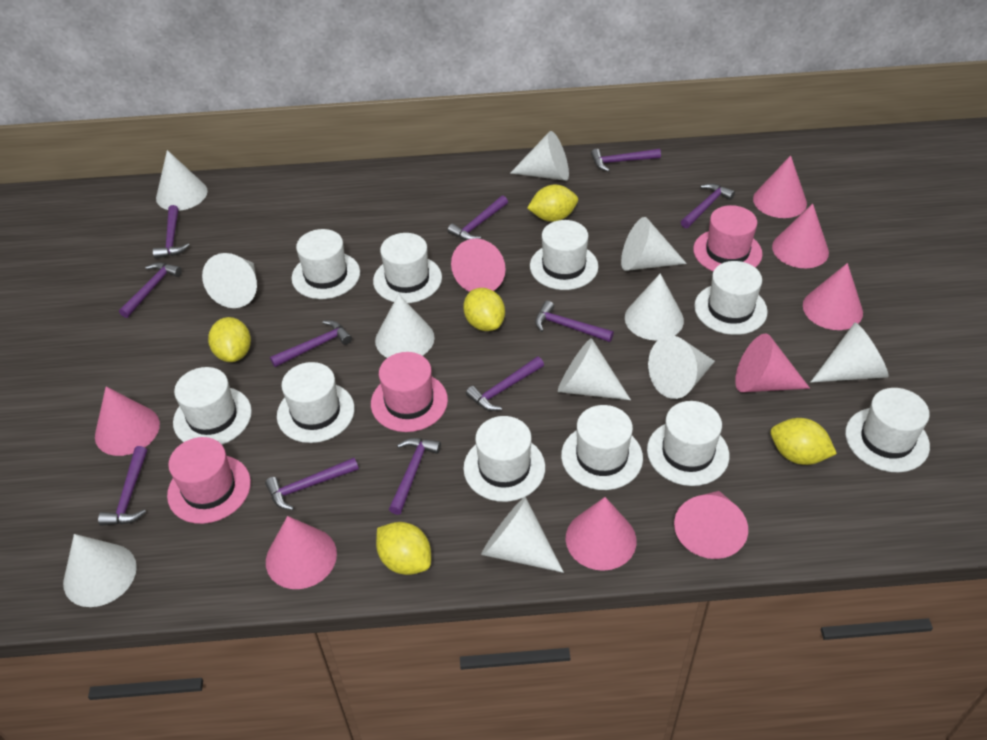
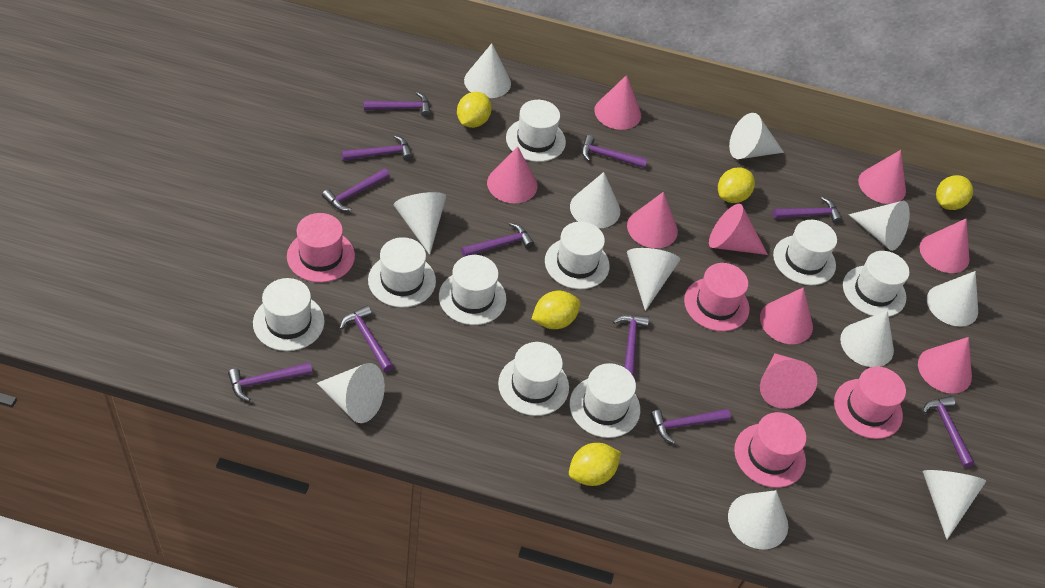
pink hat: [167,437,251,524] [371,352,448,432] [693,205,763,271] = 3 -> [287,213,355,283] [684,263,750,331] [734,412,806,488] [834,366,906,439] = 4
white hat: [173,367,252,445] [277,362,355,443] [292,229,360,299] [373,233,442,303] [463,416,545,502] [530,220,598,290] [561,405,643,490] [647,401,729,486] [694,261,768,335] [845,388,930,472] = 10 -> [253,278,325,351] [368,237,436,308] [439,255,506,325] [498,342,569,416] [506,100,566,162] [545,222,610,289] [570,363,640,438] [773,220,837,285] [843,251,909,317] = 9

